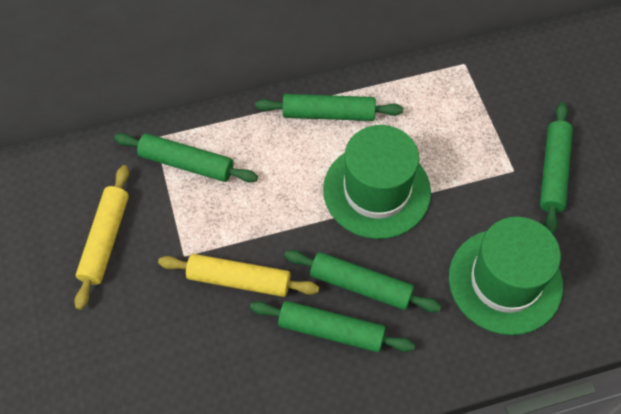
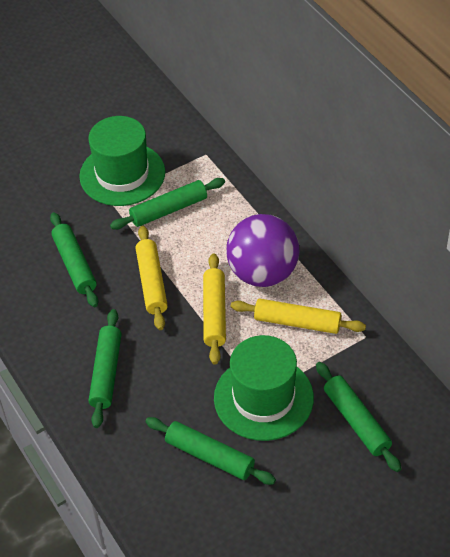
purple ball: none = 0 -> [226,214,299,287] = 1
yellow rolling pin: [74,165,129,310] [158,254,319,297] = 2 -> [136,226,168,330] [203,253,226,364] [231,299,366,334] = 3

